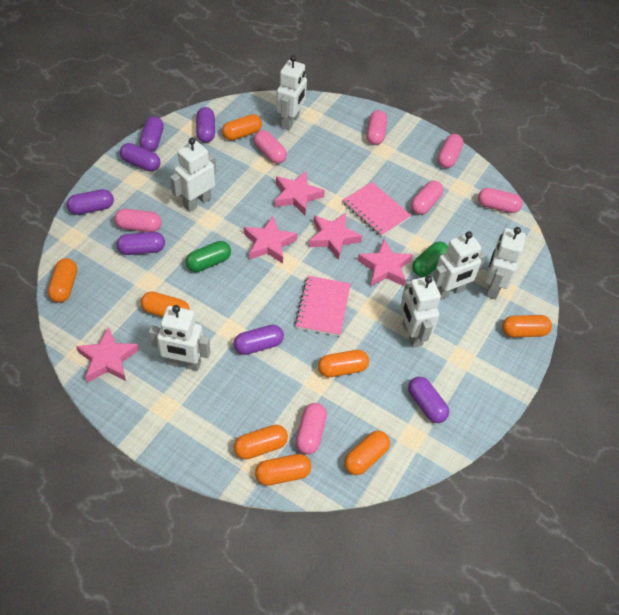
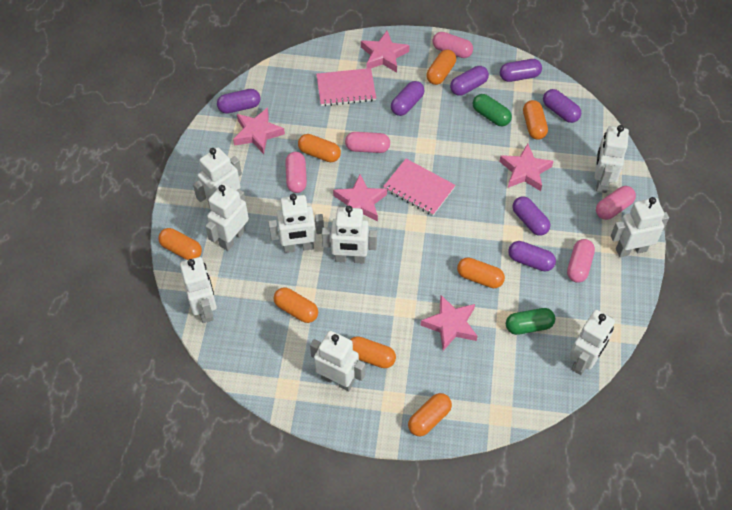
pink capsule: [114,209,162,232] [254,130,287,164] [296,403,327,454] [367,110,387,145] [411,180,443,215] [438,134,463,168] [478,188,523,213] = 7 -> [285,152,307,193] [345,132,390,153] [433,32,473,58] [567,239,595,283] [596,186,636,220] = 5
white robot: [149,305,210,371] [170,138,216,212] [276,55,307,130] [400,276,441,348] [433,231,486,300] [485,227,526,299] = 6 -> [180,257,217,323] [193,147,242,208] [205,184,249,251] [268,194,324,253] [310,331,365,391] [322,206,377,264] [569,310,615,375] [595,125,629,193] [611,197,669,257] = 9

